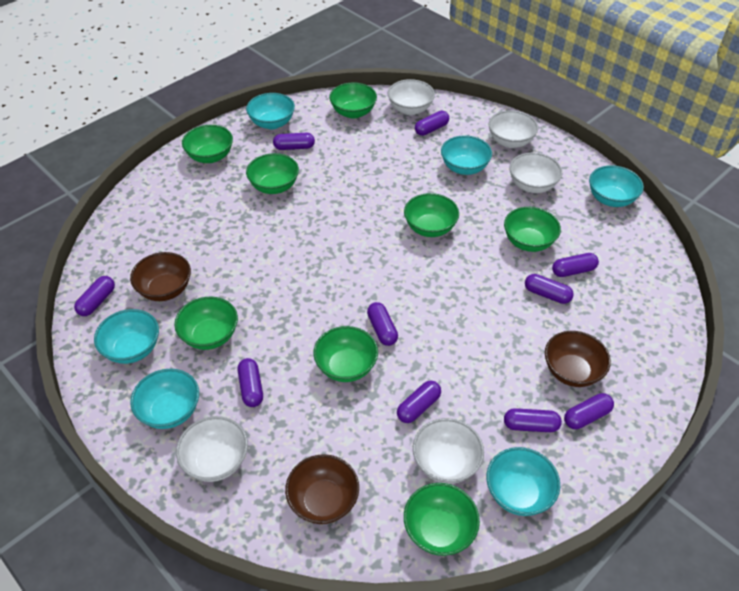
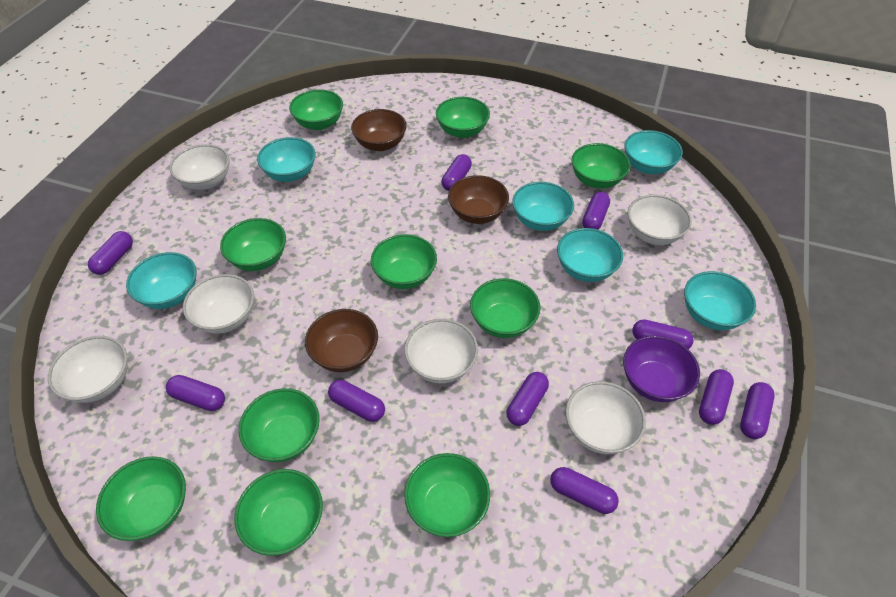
green bowl: [174,296,238,350] [182,125,233,163] [246,153,299,194] [314,326,378,382] [329,82,377,119] [404,193,459,237] [404,483,480,556] [504,207,561,252] = 8 -> [96,456,186,541] [220,218,286,271] [234,469,323,556] [239,388,320,462] [289,89,343,130] [371,234,437,289] [404,453,490,537] [436,97,490,138] [470,278,540,338] [571,143,630,189] = 10
purple bowl: none = 0 -> [623,335,700,402] = 1
white bowl: [176,416,248,482] [388,79,435,115] [413,418,484,484] [489,110,538,148] [509,153,562,193] = 5 -> [48,336,128,403] [170,144,229,190] [183,274,254,334] [404,319,478,383] [566,381,646,454] [628,195,692,245] = 6

